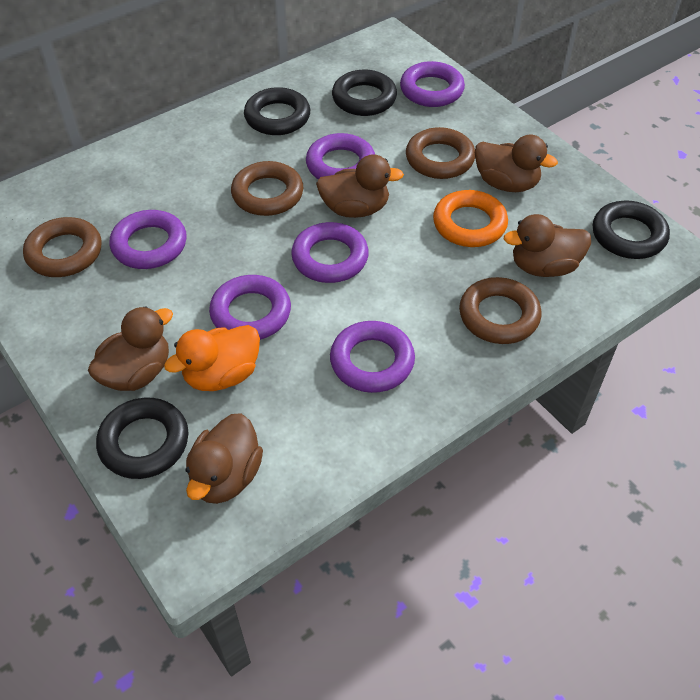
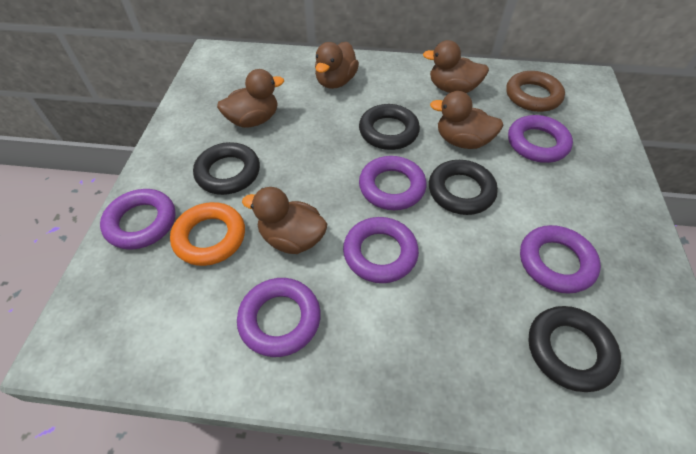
brown ring: [23,217,101,277] [231,161,303,216] [406,127,475,179] [459,277,541,344] = 4 -> [506,71,565,112] = 1
orange duck: [164,325,260,391] = 1 -> none = 0

